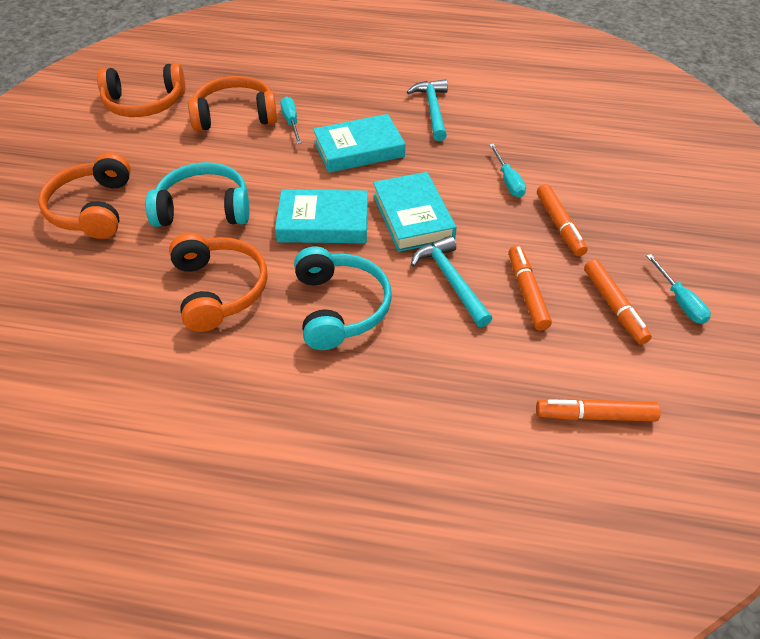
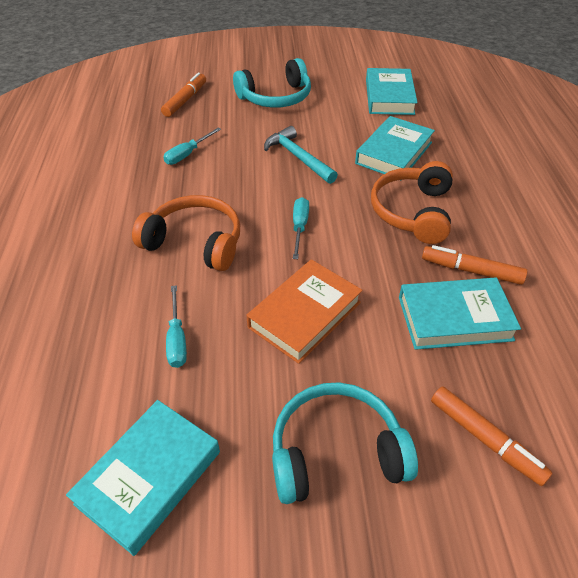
orange book: none = 0 -> [246,259,363,364] = 1
orange headphones: [38,152,131,239] [97,63,185,117] [169,233,268,332] [188,76,277,131] = 4 -> [132,195,240,271] [371,161,453,244] = 2
orange marker: [509,246,552,331] [536,398,661,421] [537,184,587,256] [584,259,652,345] = 4 -> [161,73,206,117] [422,245,527,285] [431,386,552,486] = 3
turquoise book: [275,190,368,243] [313,114,405,173] [373,172,457,252] = 3 -> [66,400,220,556] [355,116,435,174] [366,68,418,115] [399,278,521,350] = 4
turquoise hammer: [407,79,448,141] [411,236,493,327] = 2 -> [264,126,338,184] = 1

